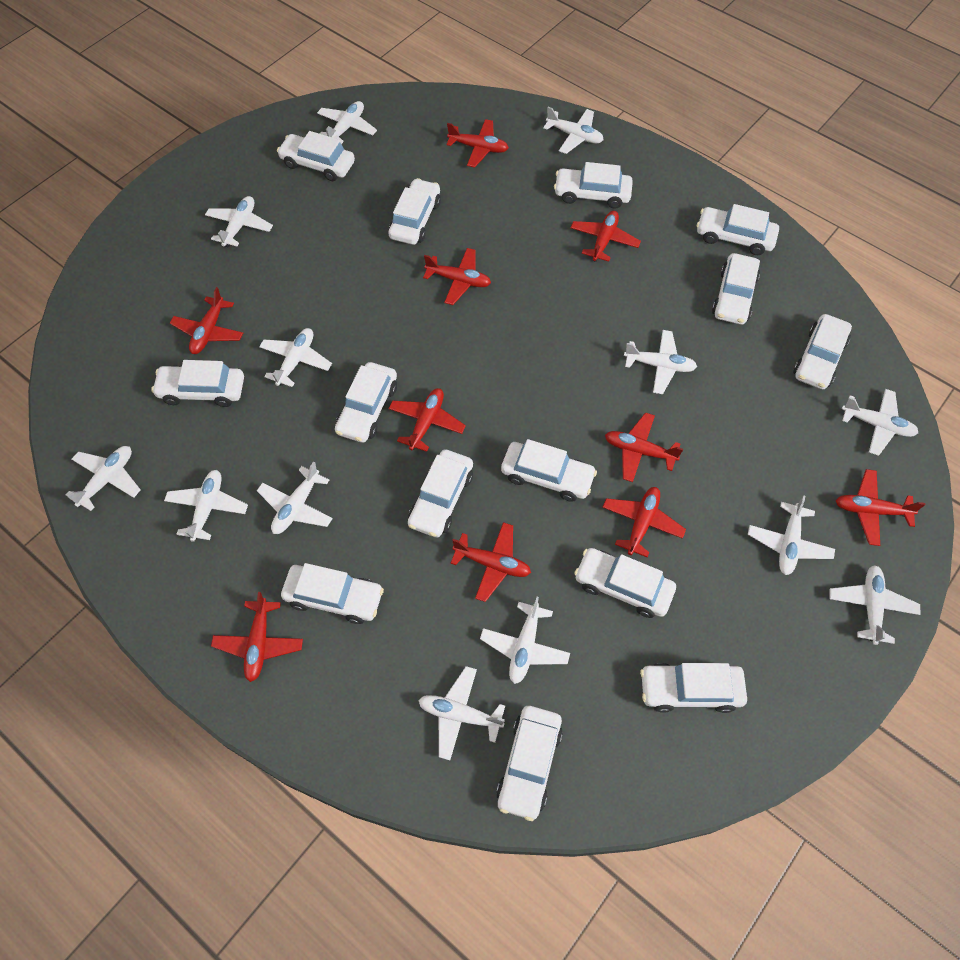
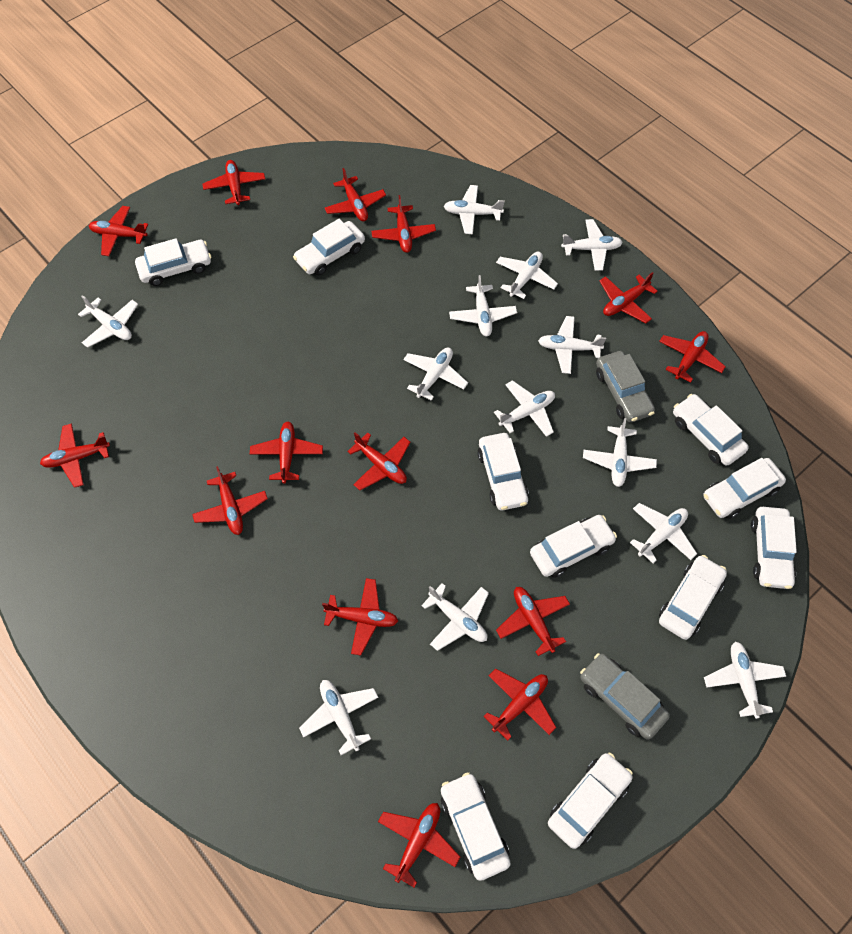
grey car: none = 0 -> [580,653,670,740] [596,351,655,423] = 2
red plane: [170,287,243,354] [211,592,303,682] [388,388,466,452] [423,248,491,305] [446,119,509,168] [451,522,531,602] [570,211,641,262] [602,487,686,557] [605,412,683,482] [836,469,925,546] = 10 -> [40,423,110,488] [89,206,148,256] [192,466,268,535] [203,160,265,206] [250,422,323,483] [322,578,398,655] [325,168,386,221] [347,432,410,490] [371,195,436,253] [378,803,460,887] [483,669,556,741] [496,587,570,656] [599,272,658,323] [659,331,726,383] = 14
white car: [151,360,244,407] [277,131,355,181] [281,563,384,624] [335,362,397,443] [389,178,441,245] [408,449,473,538] [496,706,563,821] [501,439,597,502] [554,162,633,209] [574,548,676,618] [640,663,747,713] [697,204,779,255] [712,253,760,325] [793,314,852,389] = 14 -> [135,238,211,286] [293,219,365,276] [441,772,511,881] [477,433,529,510] [530,515,617,578] [548,753,633,849] [659,555,727,640] [673,394,749,466] [703,458,786,519] [751,507,797,589] = 10

